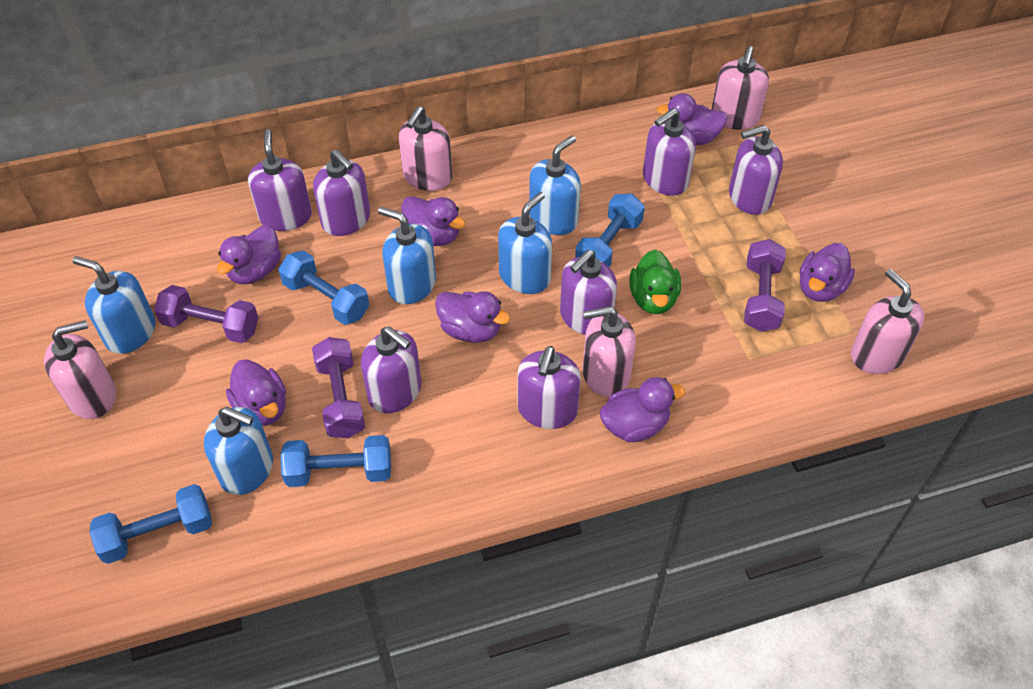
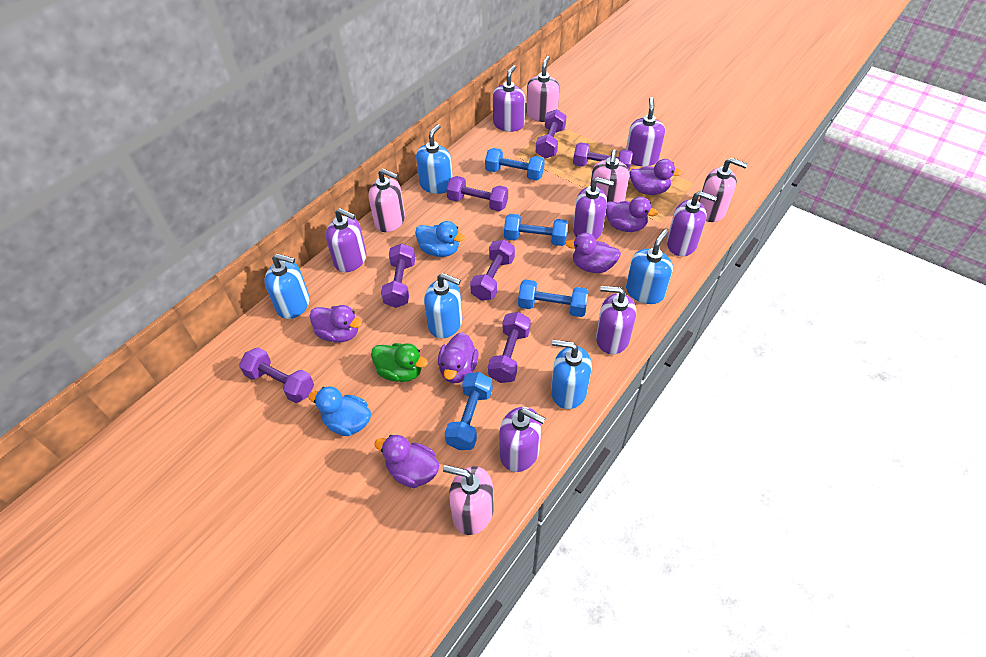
blue duck: none = 0 -> [308,386,371,436] [415,221,465,257] = 2
purple duck: [217,225,281,284] [226,359,286,426] [401,196,466,246] [435,291,511,343] [600,377,685,442] [657,93,728,145] [799,243,855,302] = 7 -> [309,305,362,343] [374,435,440,488] [438,332,479,383] [565,233,621,273] [606,196,658,232] [630,159,682,195] = 6
purple dumbbell: [154,285,259,343] [312,337,365,438] [744,239,786,332] = 3 -> [239,347,314,403] [381,243,415,308] [446,176,508,211] [470,239,515,301] [488,312,531,383] [536,109,566,159] [573,142,633,171] = 7

